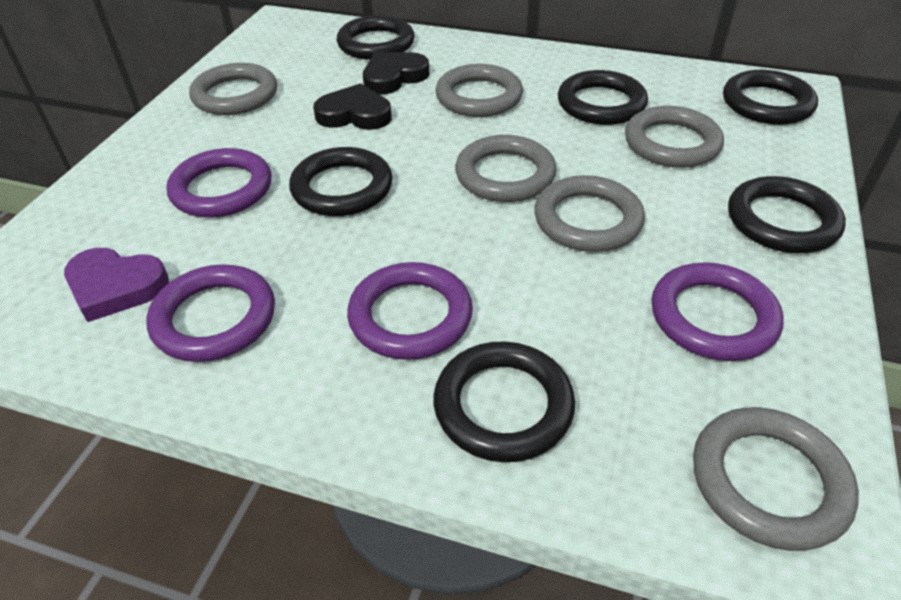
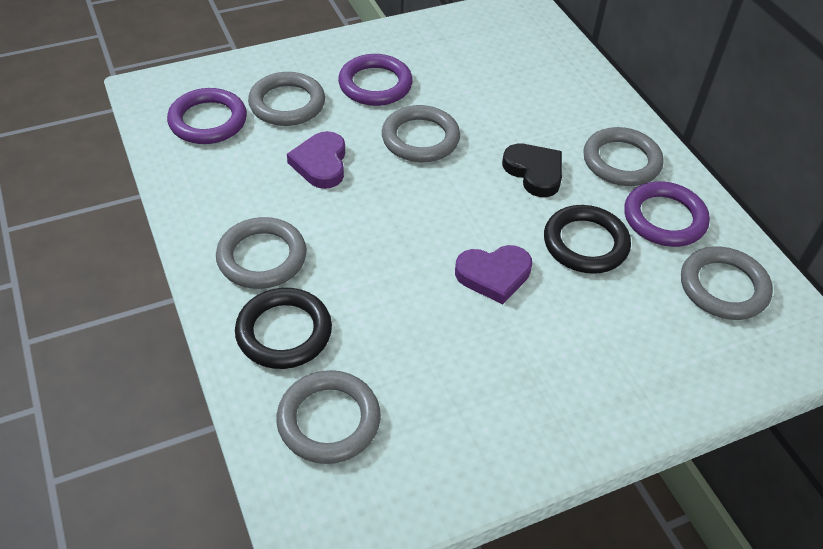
black heart: [313,83,392,130] [363,52,430,94] = 2 -> [502,144,562,197] = 1
black ring: [289,147,393,216] [337,15,415,60] [433,341,575,462] [558,70,648,125] [723,70,818,125] [728,176,846,253] = 6 -> [235,288,332,369] [544,205,631,274] = 2
purple heart: [64,248,169,322] = 1 -> [287,131,345,189] [455,245,532,304] = 2
purple ring: [147,264,275,362] [166,148,271,217] [347,262,473,360] [651,262,783,361] = 4 -> [167,88,247,144] [338,54,413,106] [624,181,710,247] = 3

